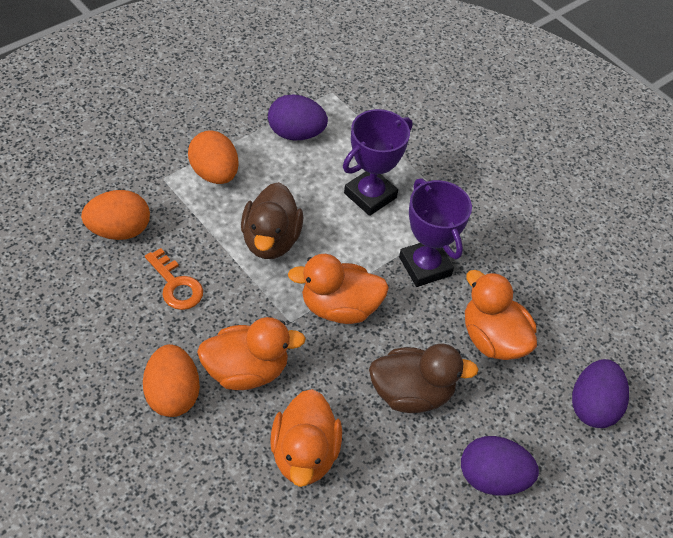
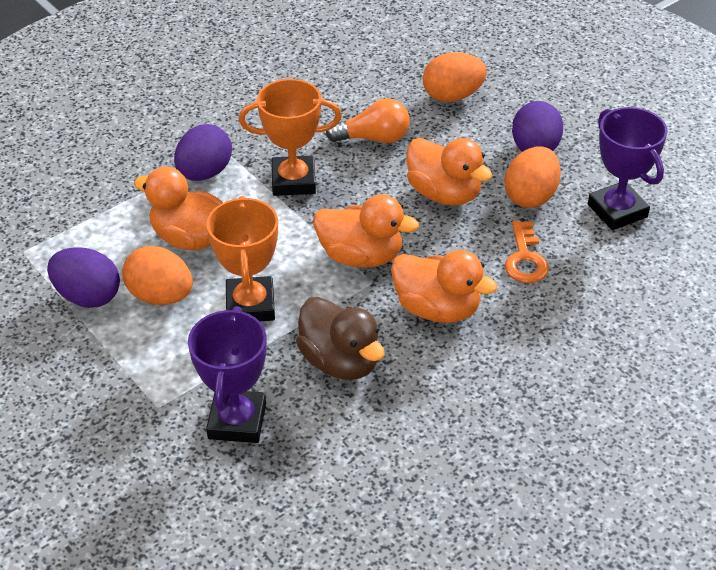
brown duck: [241,182,303,259] [369,344,479,413] = 2 -> [296,297,385,380] = 1
orange light bulb: none = 0 -> [326,98,410,143] = 1
orange trophy: none = 0 -> [206,196,278,321] [239,79,342,196] = 2

